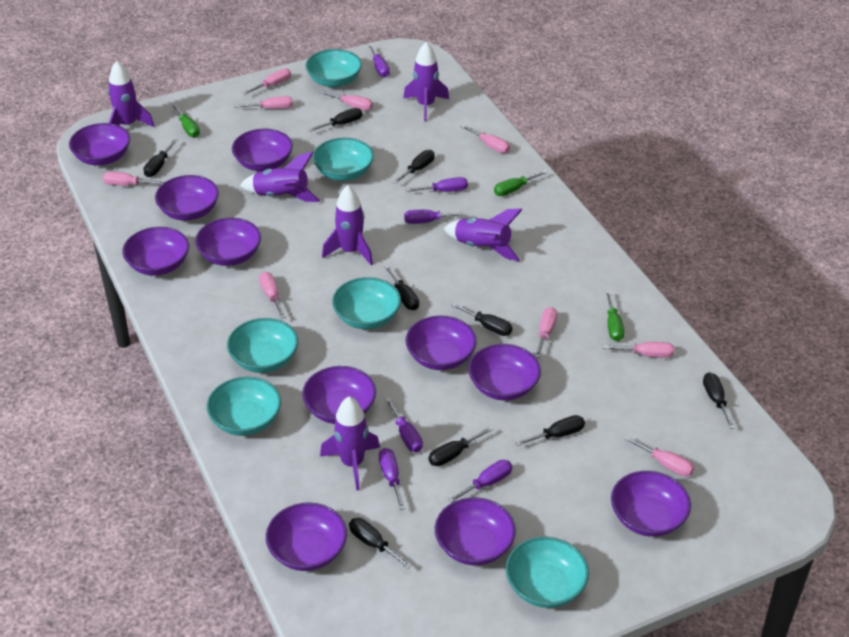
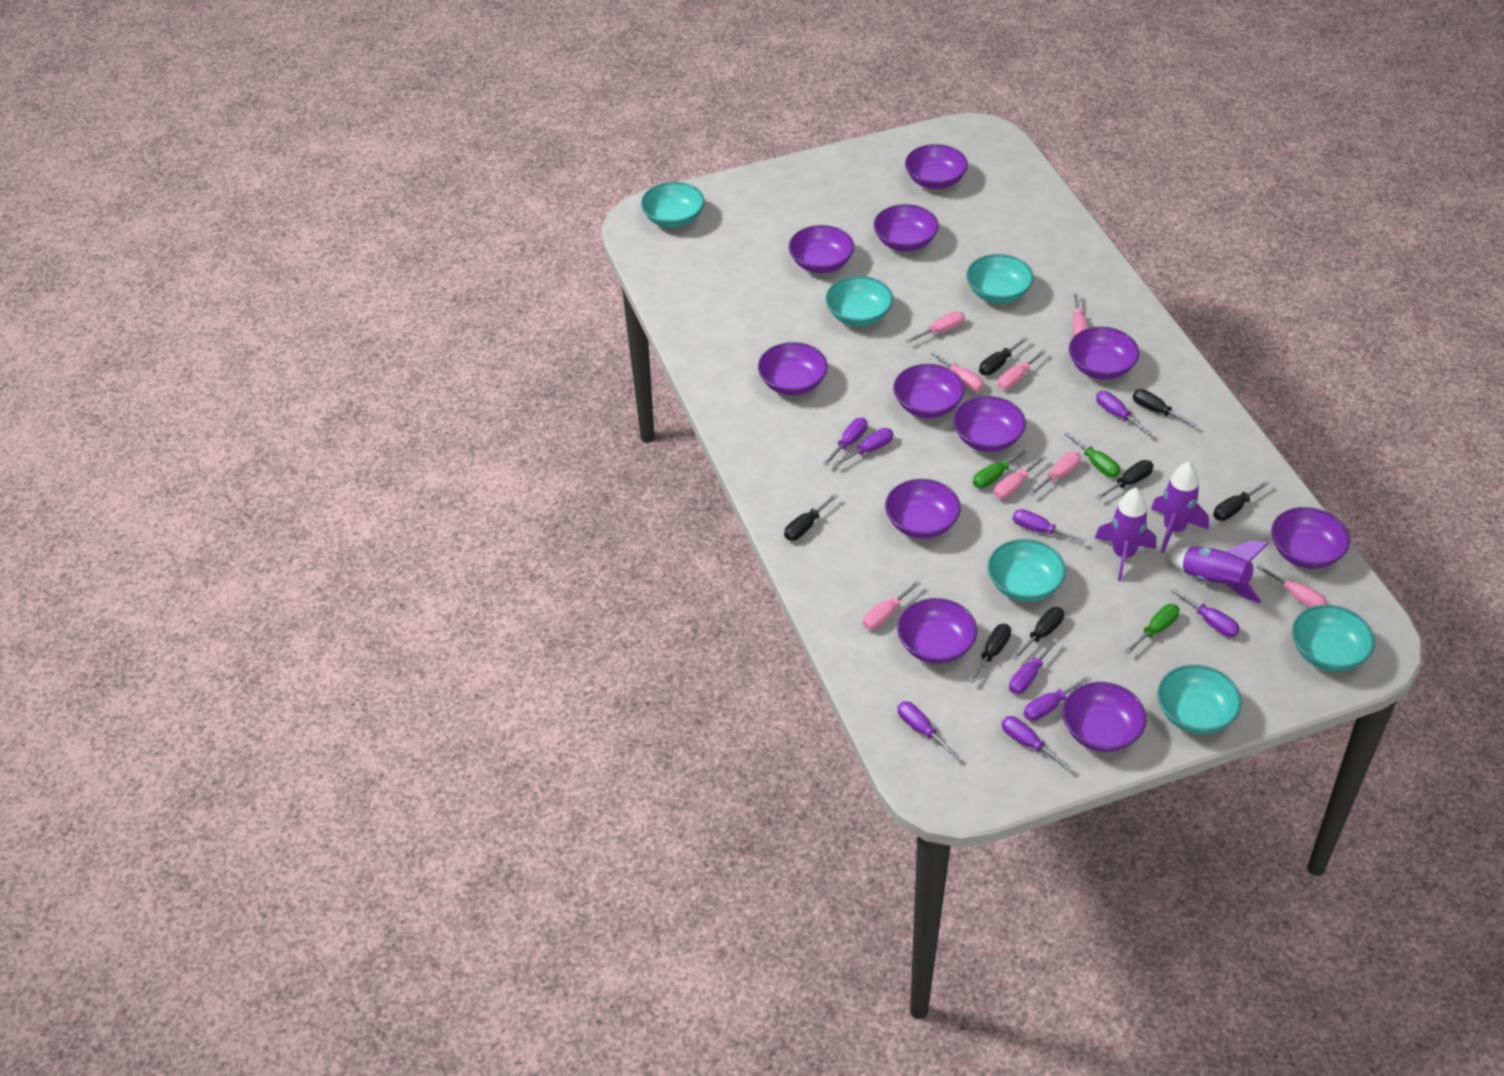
black screwdriver: [144,139,178,177] [309,108,362,132] [349,518,412,569] [385,265,419,310] [393,150,435,184] [429,427,493,466] [451,303,512,336] [515,415,585,446] [703,372,735,429] = 9 -> [784,493,838,540] [968,624,1011,683] [979,336,1029,375] [1012,607,1064,660] [1096,460,1154,500] [1133,389,1197,427] [1213,480,1270,521] = 7
pink screwdriver: [103,172,164,186] [235,96,293,109] [243,68,291,94] [259,272,286,319] [319,91,373,111] [461,125,510,153] [535,307,557,358] [603,342,674,358] [624,436,694,477] = 9 -> [863,581,921,630] [906,311,965,343] [930,351,984,391] [994,455,1047,499] [998,349,1047,390] [1029,452,1081,496] [1073,292,1088,336] [1256,564,1327,608] = 8
purple rocket: [108,61,154,127] [240,152,320,202] [320,396,380,490] [322,185,373,265] [403,42,449,121] [443,208,522,261] = 6 -> [1095,488,1156,581] [1151,462,1209,553] [1166,541,1269,603] = 3
purple screwdriver: [368,44,390,77] [379,448,405,510] [385,398,423,452] [404,210,468,224] [406,177,468,192] [448,460,512,503] = 6 -> [823,418,868,465] [833,428,893,466] [897,701,959,759] [1002,716,1071,770] [1009,638,1059,694] [1013,509,1085,543] [1024,676,1091,721] [1096,391,1152,435] [1171,588,1240,637] = 9

